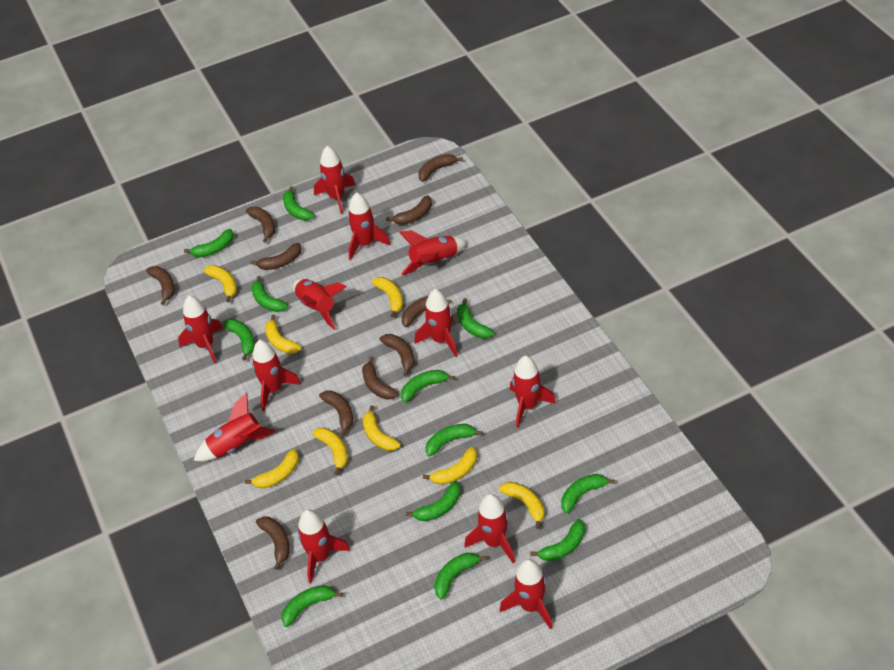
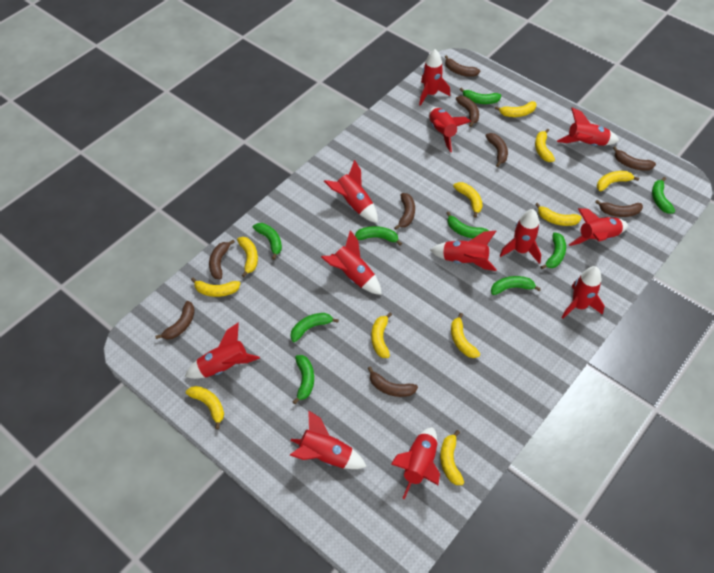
brown banana: [146,266,175,305] [246,206,275,243] [250,243,302,270] [256,516,290,570] [319,390,353,436] [362,356,398,400] [380,334,415,376] [386,195,432,225] [402,296,451,327] [418,154,463,182] = 10 -> [155,301,195,340] [209,240,235,279] [368,366,418,397] [394,193,415,230] [445,55,480,77] [456,96,479,127] [485,133,508,167] [595,200,643,217] [613,146,656,171] = 9
green banana: [184,229,234,257] [223,319,255,360] [251,276,288,312] [281,585,343,627] [283,186,315,221] [401,370,455,402] [406,481,461,521] [425,424,483,456] [434,553,487,599] [457,298,494,339] [530,519,585,561] [561,474,615,513] = 12 -> [253,223,282,260] [290,313,339,342] [293,355,314,404] [355,226,402,246] [447,212,489,238] [460,87,501,104] [491,276,541,295] [540,232,566,269] [652,177,675,214] = 9
yellow banana: [204,265,237,302] [245,449,299,488] [265,315,301,354] [312,428,348,475] [363,405,400,451] [372,277,403,318] [423,447,477,485] [499,482,545,529] = 8 -> [186,386,224,429] [191,278,241,297] [237,237,258,277] [371,313,392,358] [440,430,464,485] [451,313,480,358] [453,182,483,218] [495,101,537,117] [535,129,555,162] [535,203,582,226] [597,171,639,191] = 11

